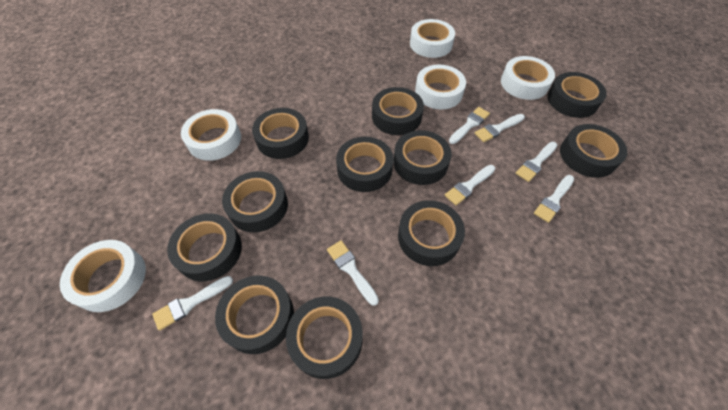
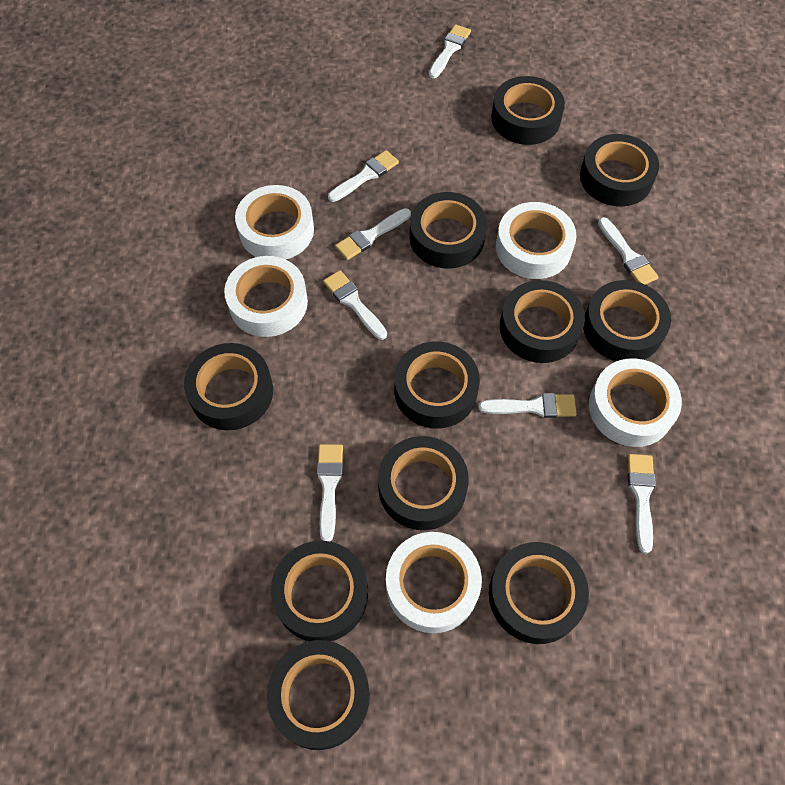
white brush: [152,276,233,331] [327,240,379,306] [445,165,495,205] [449,107,490,144] [475,114,525,142] [516,142,557,182] [534,175,574,223] = 7 -> [317,444,343,541] [323,270,387,340] [328,150,399,202] [335,208,411,260] [429,24,471,78] [478,393,577,418] [598,217,659,285] [628,454,656,554] = 8

